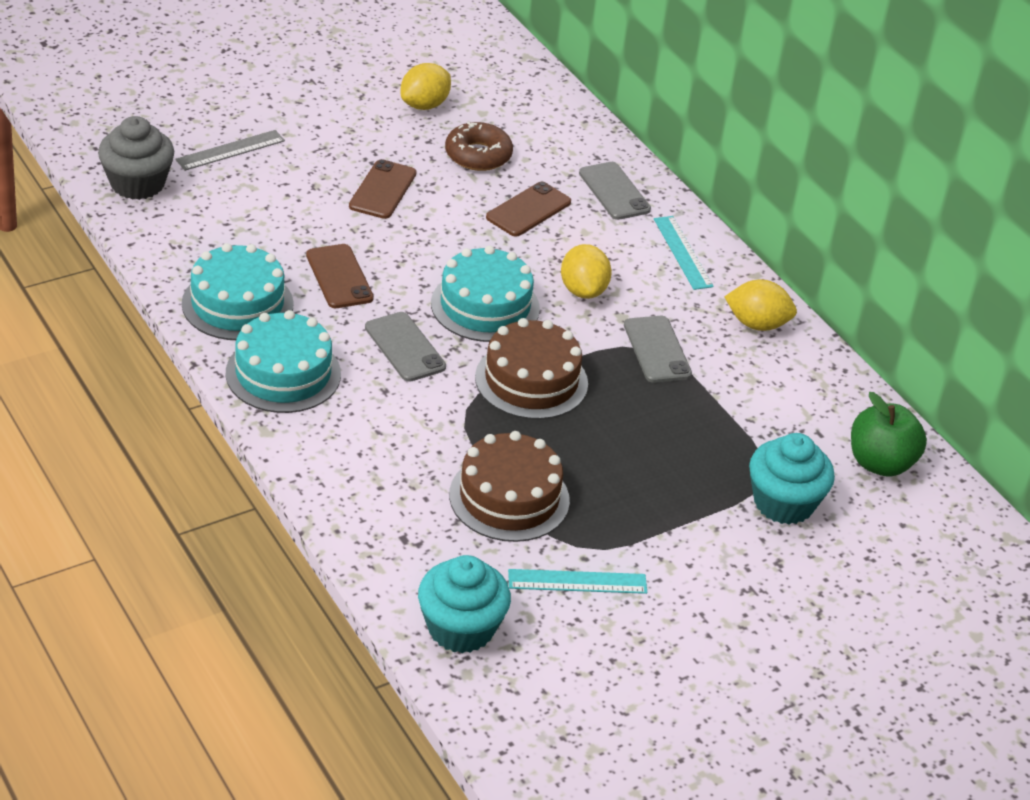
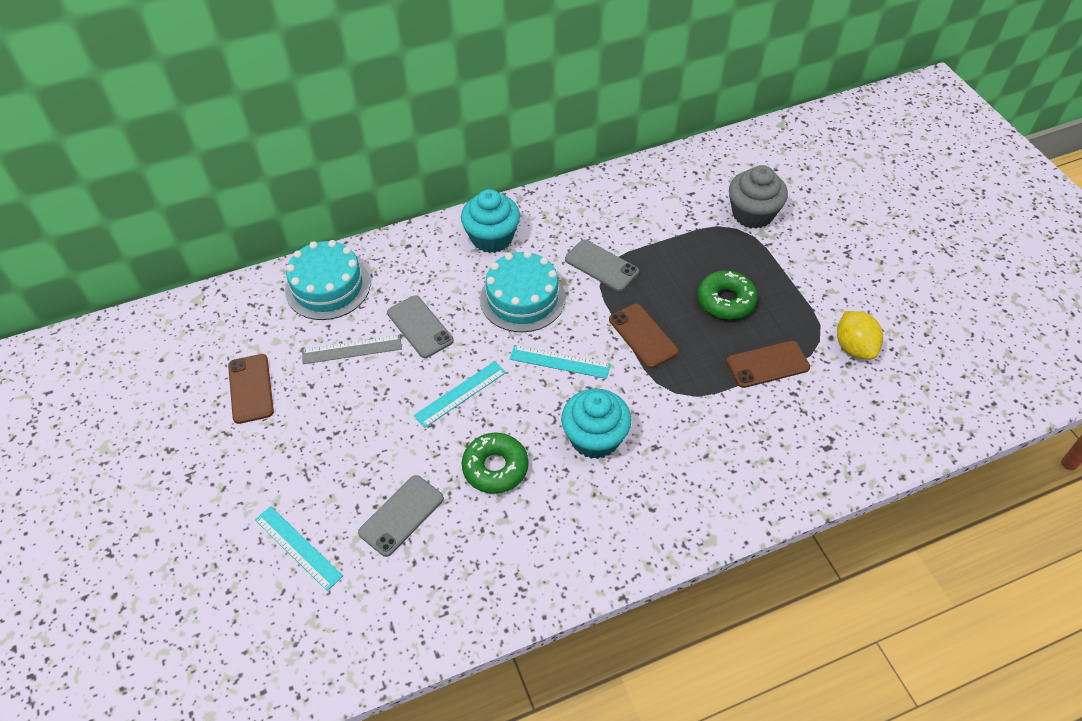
brown cake: [449,431,570,542] [475,318,588,419] = 2 -> none = 0
brown donut: [445,122,513,171] = 1 -> none = 0
green apple: [851,392,927,477] = 1 -> none = 0
green donut: none = 0 -> [462,433,528,494] [698,270,757,319] = 2
turquoise cake: [182,243,294,340] [226,310,341,413] [431,246,540,342] = 3 -> [285,240,370,320] [480,251,566,332] = 2
turquoise ruler: [508,569,647,594] [654,216,714,290] = 2 -> [255,506,343,591] [414,361,506,428] [510,345,611,379] = 3
yellow lemon: [400,63,451,110] [561,244,612,299] [724,280,797,331] = 3 -> [837,311,883,359] = 1

